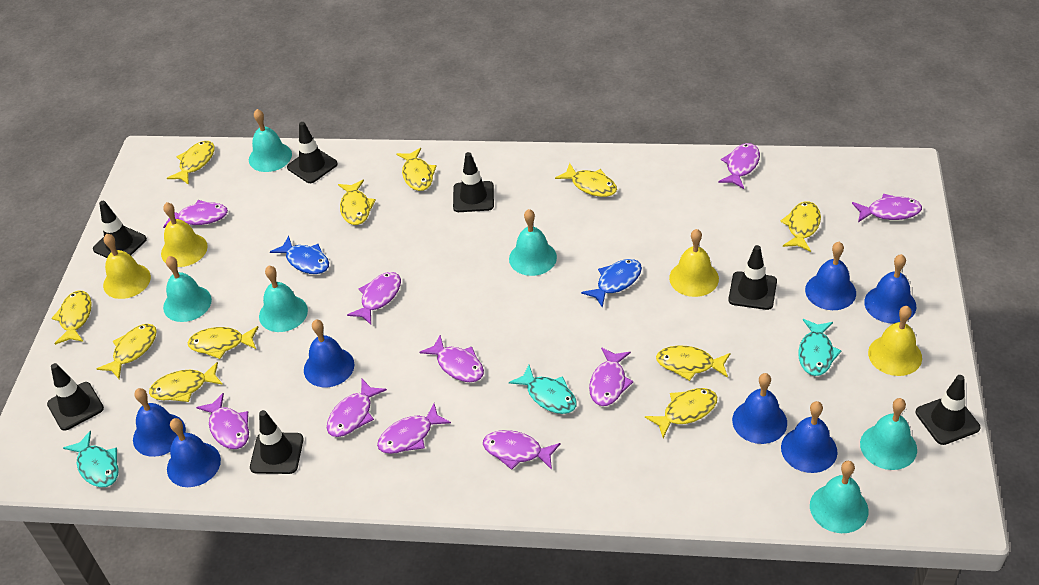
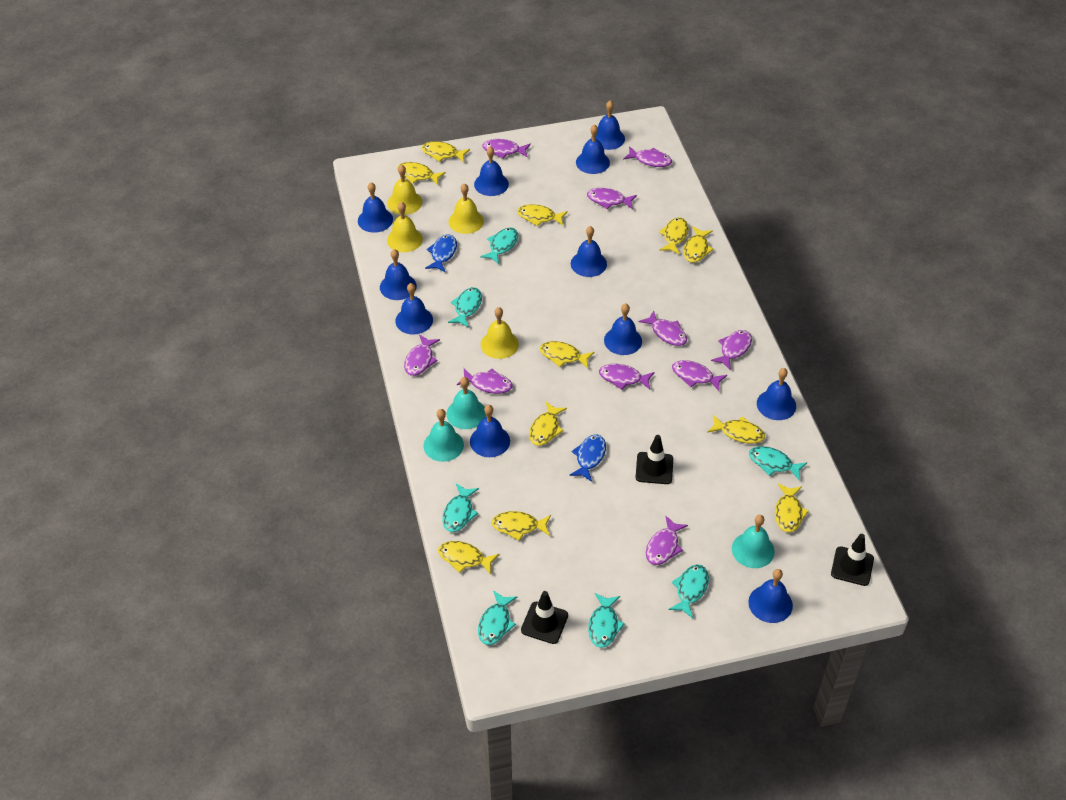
black traffic cone: [47,363,104,431] [93,201,147,258] [250,410,304,474] [287,122,338,183] [453,152,494,212] [728,245,777,310] [916,375,980,445] = 7 -> [521,591,568,644] [635,435,673,484] [831,534,874,586] = 3
blue bell: [133,388,186,457] [167,418,221,487] [304,320,354,387] [732,373,787,444] [781,401,838,473] [805,242,856,310] [864,254,916,324] = 7 -> [358,182,393,233] [380,249,417,300] [395,283,433,334] [470,405,510,457] [474,146,509,196] [571,226,607,277] [576,124,610,174] [596,101,625,150] [604,303,642,355] [748,569,793,623] [757,368,796,420] = 11
turquoise bell: [163,256,212,322] [249,109,292,172] [259,266,308,332] [509,209,557,276] [810,461,869,533] [860,398,917,470] = 6 -> [424,409,464,462] [447,377,486,429] [732,515,775,568] = 3
turquoise fish: [63,431,119,487] [509,365,577,414] [798,319,842,376] = 3 -> [442,483,479,532] [448,287,482,328] [478,590,517,645] [480,227,518,264] [588,593,625,648] [669,564,709,618] [749,446,807,480] = 7

